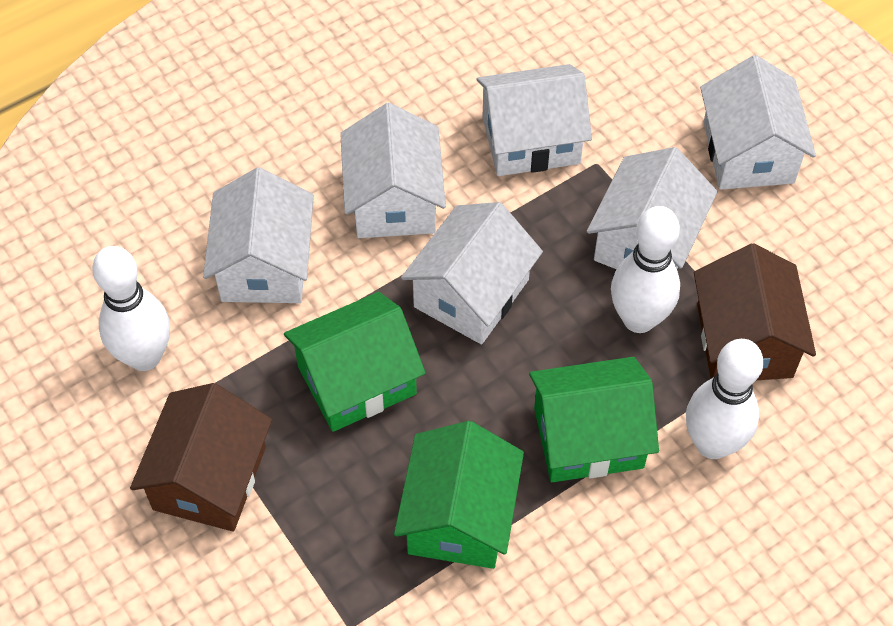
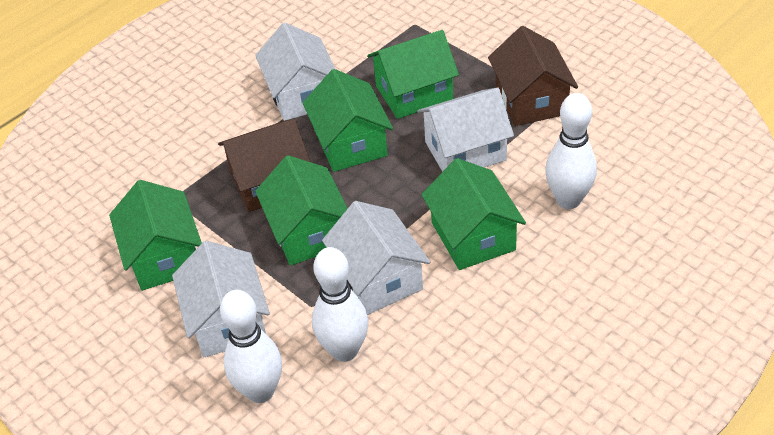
green house: [284,292,426,432] [394,421,524,569] [529,357,659,482] = 3 -> [109,180,202,291] [255,155,348,265] [303,69,393,172] [367,30,459,119] [421,158,526,270] = 5
white house: [203,167,314,303] [340,103,446,238] [401,202,543,344] [477,64,592,176] [587,147,718,269] [700,55,816,190] = 6 -> [172,241,270,357] [255,23,335,121] [322,201,430,315] [417,88,514,172] = 4

